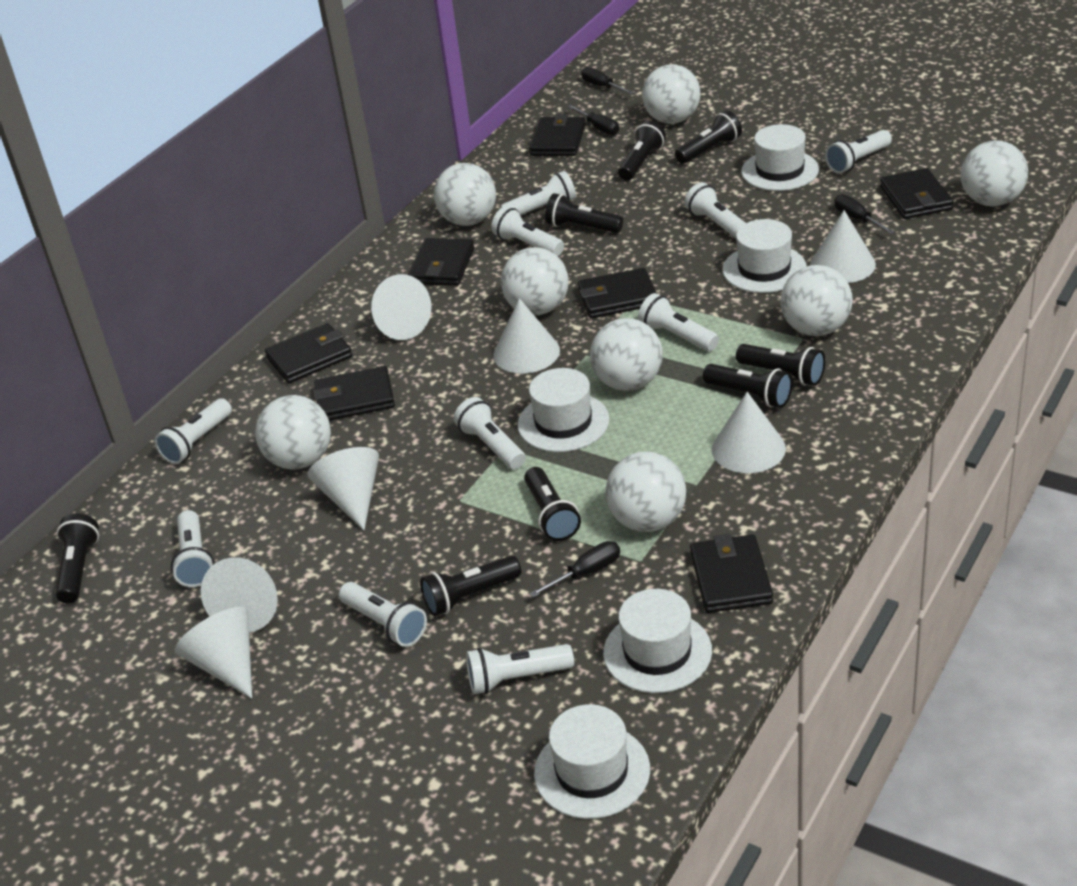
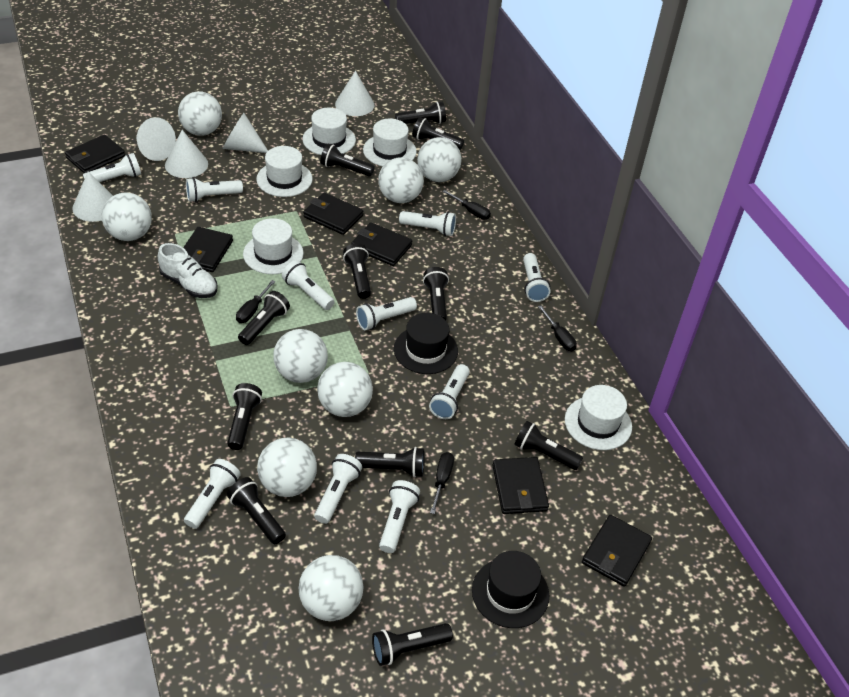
black flashlight: [56,514,99,604] [420,556,521,616] [524,467,581,541] [545,193,623,233] [618,121,666,181] [675,111,742,164] [703,364,793,408] [736,344,825,386] = 8 -> [227,383,262,450] [227,477,286,544] [238,291,290,345] [320,144,375,176] [343,243,371,299] [355,447,425,478] [372,623,453,666] [395,101,446,124] [412,117,464,150] [423,267,449,320] [514,421,583,470] = 11
black hat: none = 0 -> [394,313,458,374] [472,551,549,628] = 2
black wallet: [265,323,352,383] [313,366,395,421] [408,238,474,286] [529,114,586,156] [578,268,657,318] [690,534,773,613] [880,168,953,219] = 7 -> [65,134,125,173] [183,227,233,272] [303,193,363,235] [351,222,412,266] [492,457,549,514] [582,515,652,587] = 6
white cone: [175,607,252,699] [201,557,278,633] [307,447,379,530] [371,274,431,340] [494,298,560,374] [712,392,786,473] [810,210,876,283] = 7 -> [72,172,113,222] [136,117,176,161] [165,130,208,178] [222,113,268,153] [335,71,374,116] = 5
white shoe: none = 0 -> [158,243,218,298] = 1

